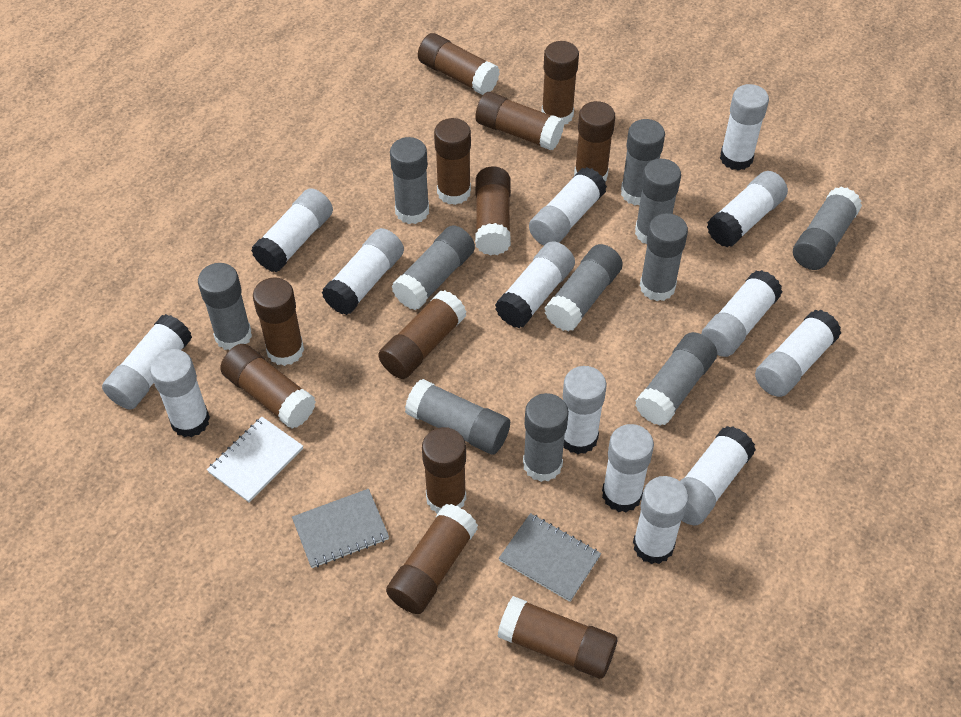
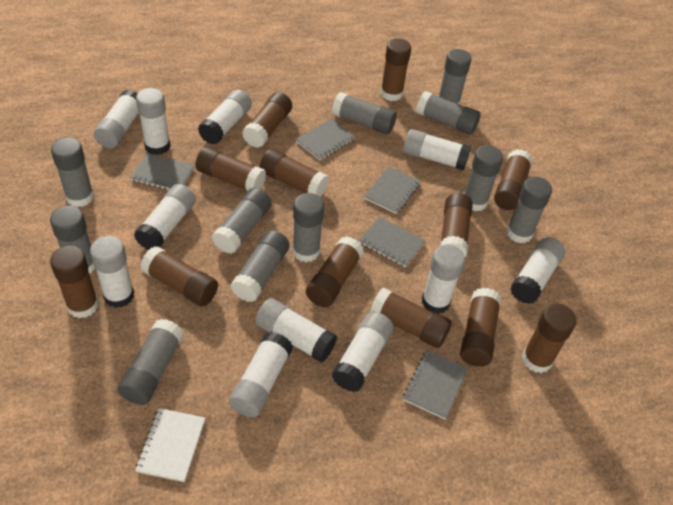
grey notebook: [292,489,389,568] [499,513,601,602] = 2 -> [130,153,194,190] [296,119,355,160] [359,217,425,267] [364,166,421,214] [403,350,468,420] = 5
white glue stick: [102,314,192,410] [150,349,210,437] [251,188,333,272] [322,228,404,315] [495,241,575,328] [529,167,607,246] [563,366,607,454] [602,424,654,512] [633,476,689,564] [680,426,756,526] [702,270,782,357] [707,171,788,247] [720,84,769,171] [755,310,841,397] = 14 -> [90,236,134,308] [94,90,139,148] [134,184,196,250] [136,88,170,155] [198,89,252,144] [229,332,293,417] [255,298,337,363] [332,312,394,392] [403,129,471,170] [422,245,465,314] [510,237,565,304] = 11

